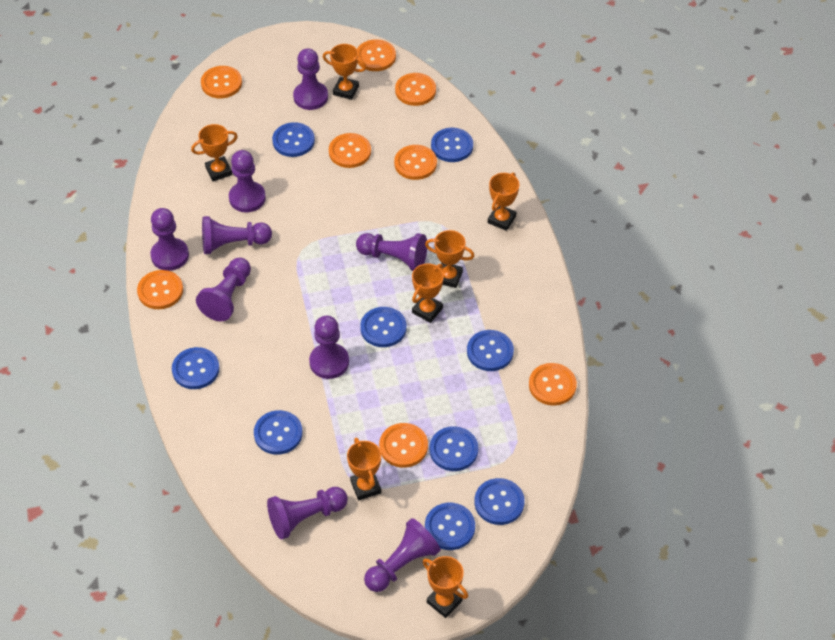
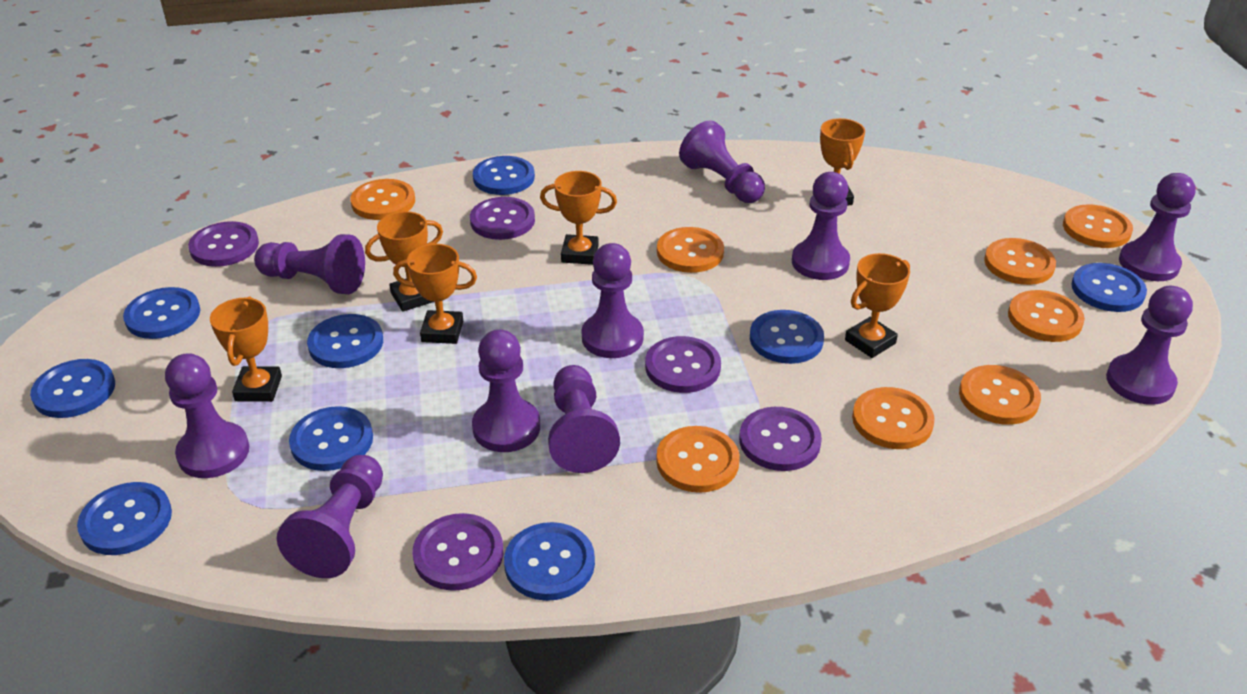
orange trophy: [191,124,238,181] [323,44,367,100] [347,438,381,500] [412,263,444,323] [423,556,468,618] [425,230,474,288] [488,173,520,231] = 7 -> [210,296,282,402] [365,211,443,312] [393,244,477,344] [540,171,617,265] [820,118,865,206] [845,253,910,358] = 6
purple button: none = 0 -> [188,221,259,267] [412,513,503,591] [470,197,535,240] [645,336,721,393] [739,407,822,471] = 5
purple pawn: [150,208,189,271] [196,258,251,321] [202,216,272,254] [229,150,266,212] [267,487,348,540] [293,48,328,110] [309,316,349,379] [356,233,427,271] [364,518,441,592] = 9 -> [165,353,249,478] [254,234,365,294] [277,455,383,578] [472,329,540,452] [548,365,620,473] [581,243,644,358] [679,120,765,203] [792,172,850,280] [1106,286,1193,405] [1119,173,1196,281] = 10

